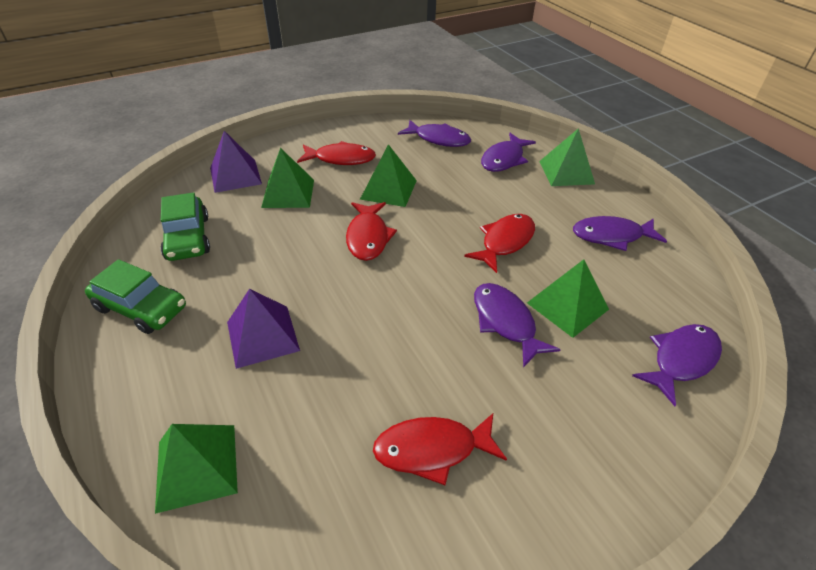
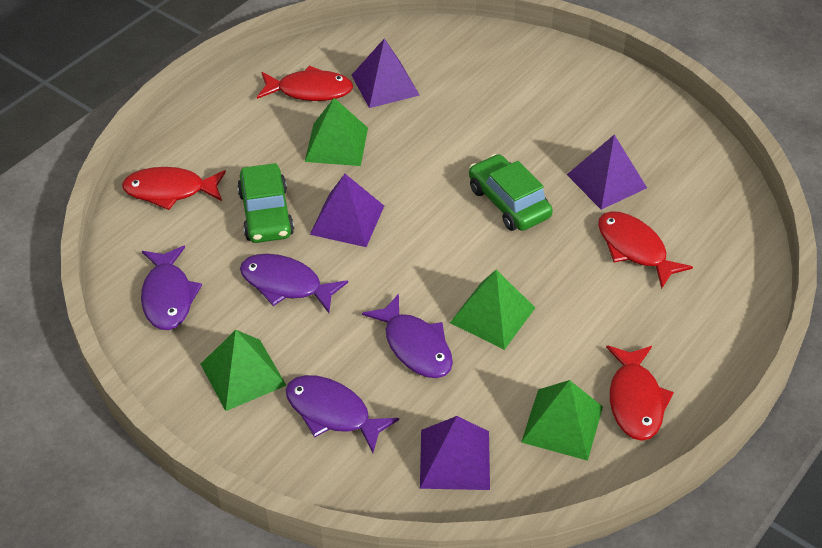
green pyramid: [155,424,238,514] [261,148,314,208] [360,144,417,207] [527,259,609,338] [539,128,595,186] = 5 -> [201,330,287,411] [305,98,368,166] [450,270,535,350] [521,380,603,461] = 4
purple fish: [398,120,471,147] [474,283,561,368] [481,133,536,172] [573,216,667,251] [632,324,722,406] = 5 -> [141,246,202,330] [240,254,348,313] [286,375,399,453] [362,294,453,378] = 4
purple pyramid: [210,131,262,193] [227,289,300,369] = 2 -> [310,174,384,247] [352,38,420,108] [420,416,490,490] [567,135,647,210] = 4

